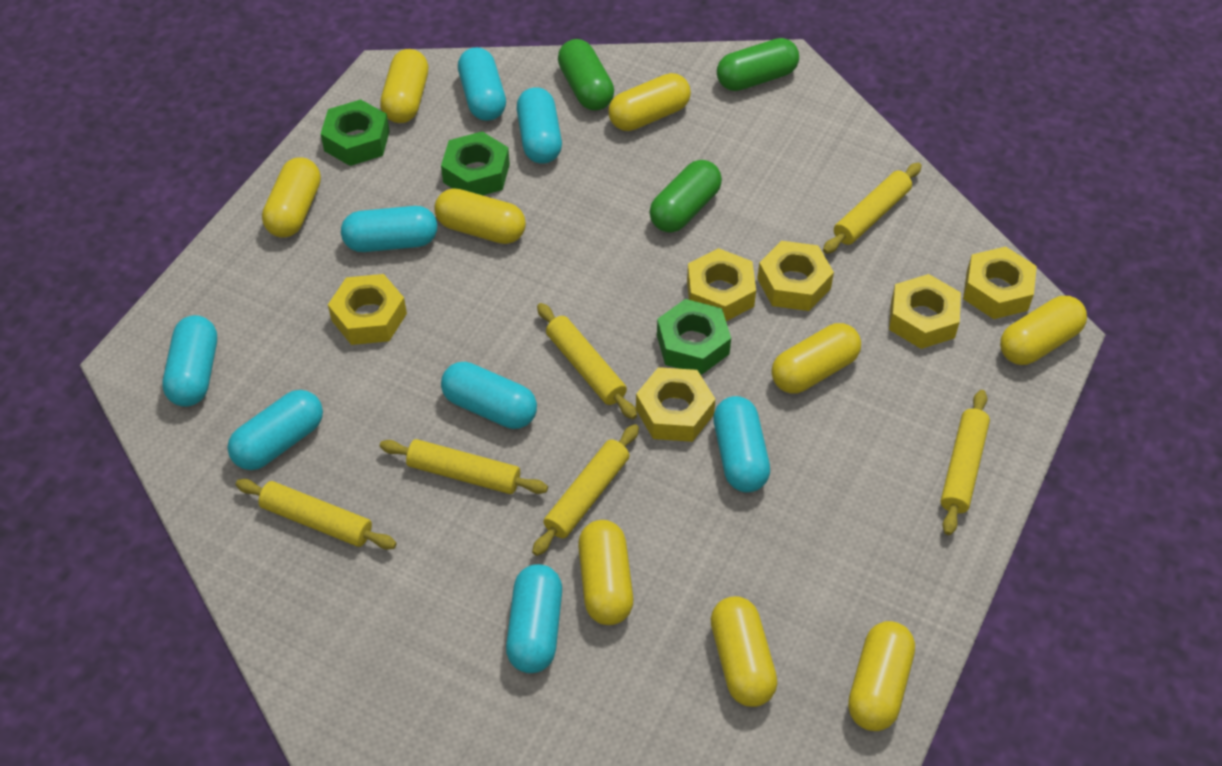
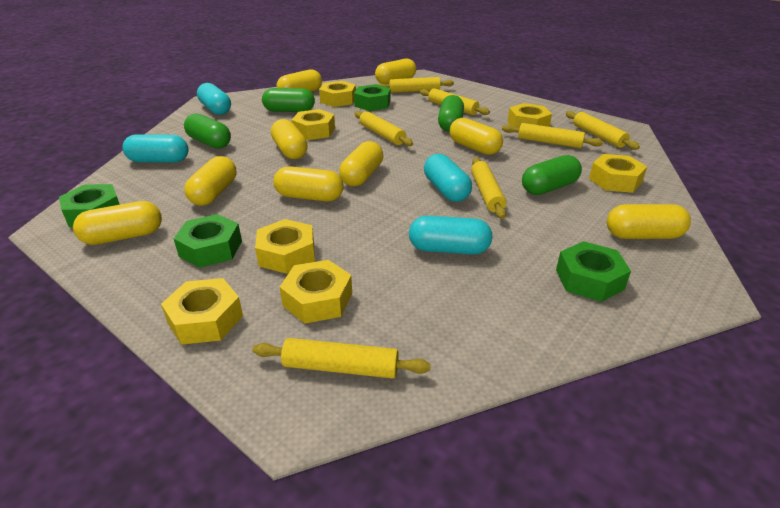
green capsule: [558,39,614,111] [649,160,722,233] [717,38,799,91] = 3 -> [184,113,231,149] [262,88,315,112] [438,95,464,132] [522,155,582,195] = 4
green nut: [321,99,390,166] [441,132,510,195] [657,299,731,375] = 3 -> [59,184,120,227] [174,214,242,268] [354,84,391,111] [556,241,631,302] = 4
turquoise capsule: [162,315,217,407] [227,390,323,470] [341,206,437,252] [441,362,537,429] [458,47,506,121] [506,564,562,673] [517,87,562,164] [713,396,770,493] = 8 -> [122,134,189,163] [197,83,231,115] [409,216,492,255] [424,154,472,202] = 4
yellow nut: [328,274,407,345] [636,367,716,442] [687,248,756,321] [757,241,834,311] [889,274,961,349] [963,246,1037,319] = 6 -> [161,278,243,345] [255,219,315,274] [280,260,352,324] [291,109,335,140] [319,81,356,107] [507,103,552,128] [589,154,647,193] = 7
yellow rolling pin: [236,479,397,550] [380,439,548,494] [532,424,639,556] [537,303,637,419] [823,163,922,254] [940,390,990,535] = 6 -> [252,338,431,379] [354,111,413,146] [377,77,454,93] [420,88,490,115] [471,158,506,219] [502,123,603,148] [566,111,640,150] = 7

